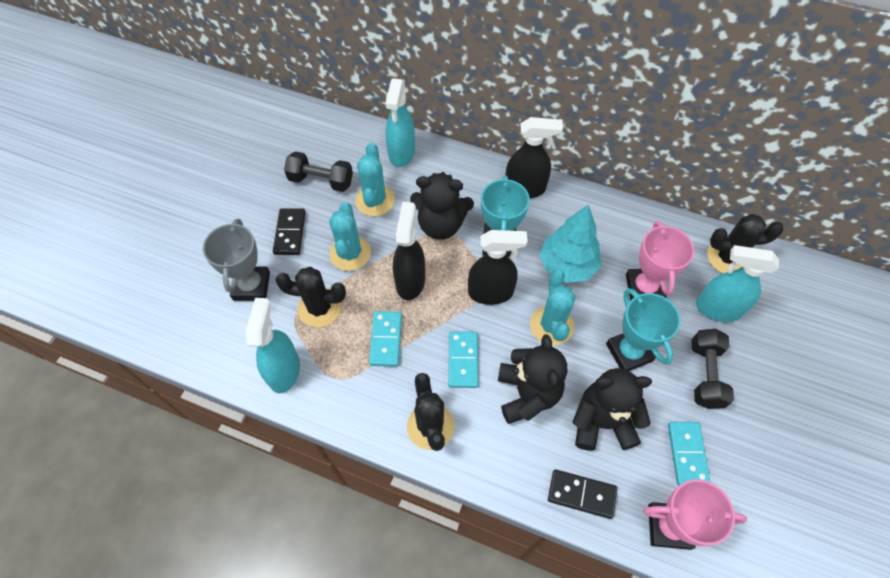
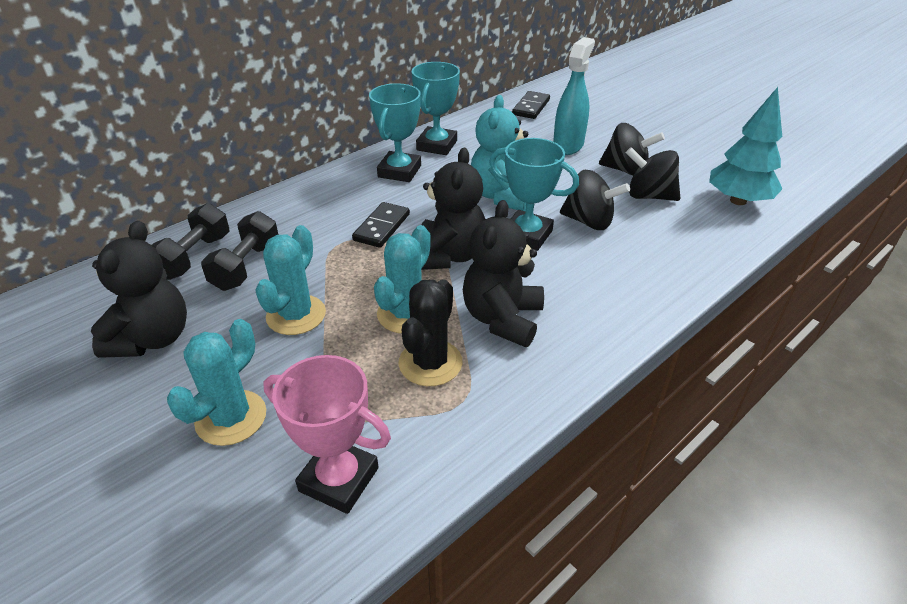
black cactus: [275,267,346,327] [407,373,455,451] [707,214,784,274] = 3 -> [399,279,463,386] = 1
black spinning top: none = 0 -> [560,170,630,230] [599,123,665,175] [626,147,680,201] = 3
black spray bottle: [393,202,425,300] [468,230,528,305] [505,117,563,198] = 3 -> none = 0
grey trophy: [203,219,270,301] = 1 -> none = 0
pink trophy: [626,221,695,301] [643,479,747,550] = 2 -> [263,355,391,514] = 1
turquoise domino: [369,311,402,367] [448,331,478,388] [668,422,711,486] = 3 -> none = 0
turquoise spray bottle: [246,298,300,393] [385,78,415,167] [696,245,779,322] = 3 -> [553,37,595,155] = 1
turquoise teddy bear: none = 0 -> [471,95,528,211] = 1
turquoise trophy: [481,176,530,257] [606,288,680,371] = 2 -> [369,83,421,182] [412,62,460,155] [489,138,579,251] = 3

